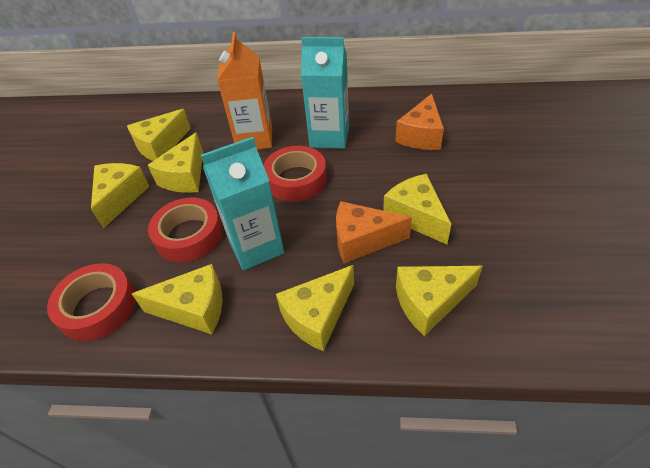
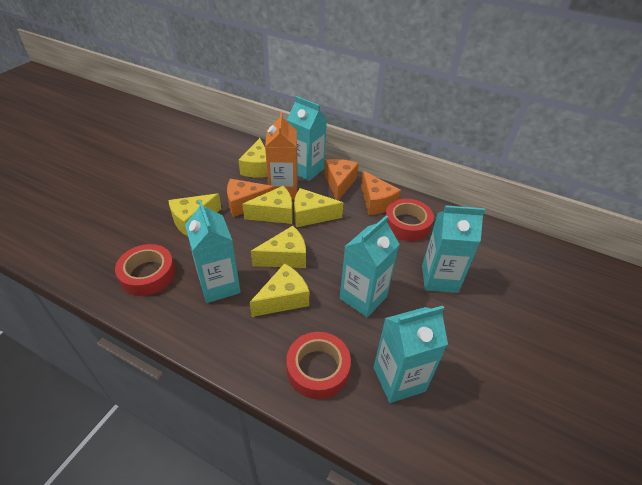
orange cheese: [336,201,412,263] [395,93,444,150] = 2 -> [227,179,275,217] [325,159,359,200] [361,171,401,215] = 3
turquoise carton: [201,137,284,270] [301,37,349,149] = 2 -> [185,200,241,303] [287,96,327,181] [340,215,400,317] [374,306,448,403] [422,205,485,293] = 5
yellow cheese: [91,163,149,229] [127,109,191,161] [132,264,222,334] [148,132,203,193] [276,265,354,351] [383,174,451,245] [396,266,483,336] = 7 -> [168,193,222,236] [238,138,267,178] [242,186,293,224] [250,263,309,317] [251,226,306,268] [294,188,343,227] = 6

